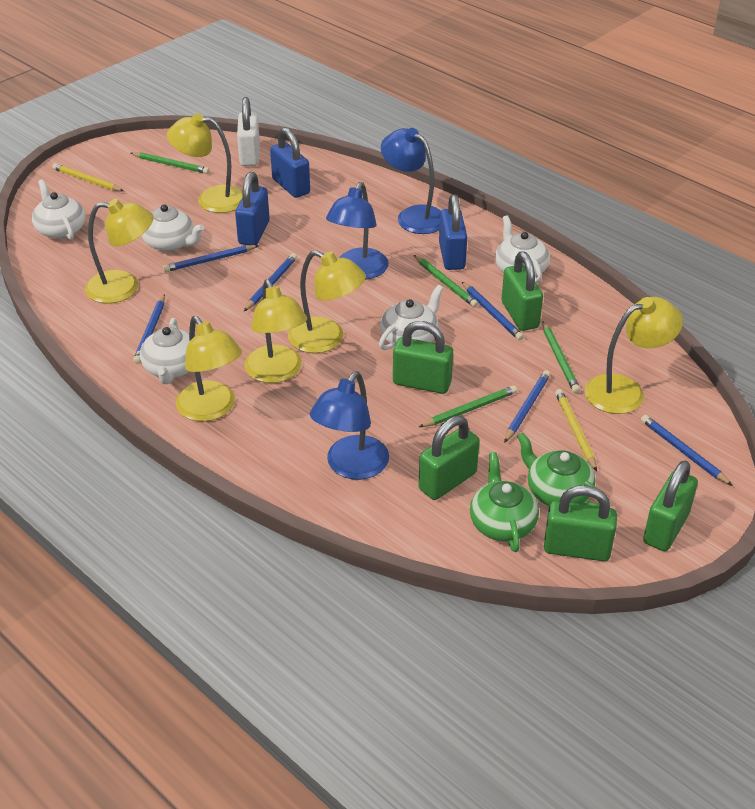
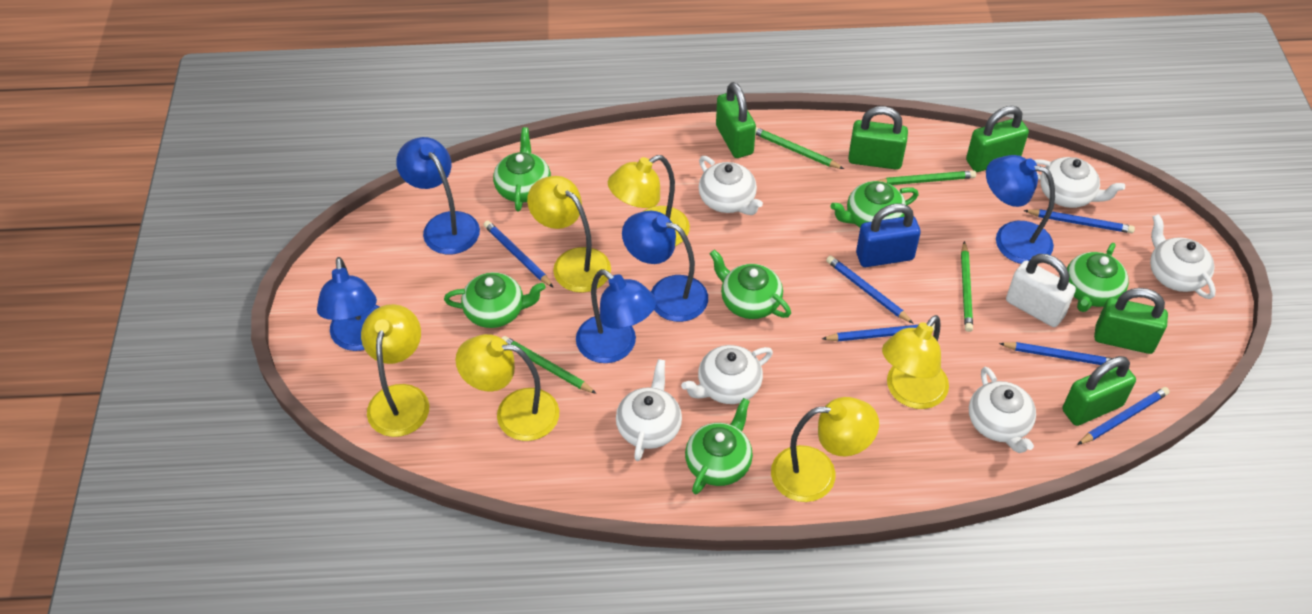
blue lamp: [310,371,389,480] [326,182,389,280] [381,128,441,234] = 3 -> [317,257,380,351] [396,137,480,255] [576,269,656,363] [622,211,708,322] [986,155,1055,264] = 5
blue padlock: [235,172,270,245] [270,127,310,198] [439,195,467,270] = 3 -> [856,204,921,267] = 1
green teapot: [470,452,539,552] [517,432,600,507] = 2 -> [444,272,546,328] [493,127,551,211] [685,398,753,495] [710,249,791,319] [830,181,919,227] [1067,243,1129,312] = 6
white teapot: [32,179,85,240] [140,318,190,384] [141,204,204,252] [379,285,443,350] [495,215,550,283] = 5 -> [616,359,682,461] [681,345,773,404] [699,156,763,215] [969,367,1036,453] [1034,157,1125,208] [1150,214,1216,299] = 6
yellow pencil: [52,163,124,191] [555,389,597,472] = 2 -> none = 0

